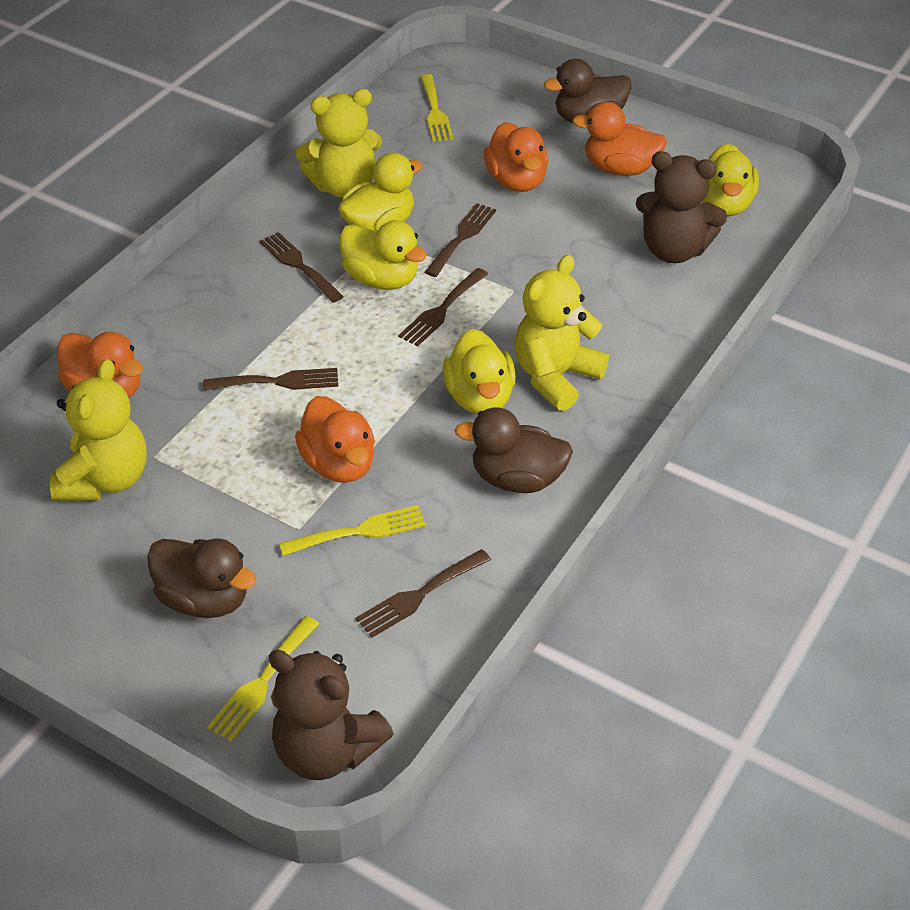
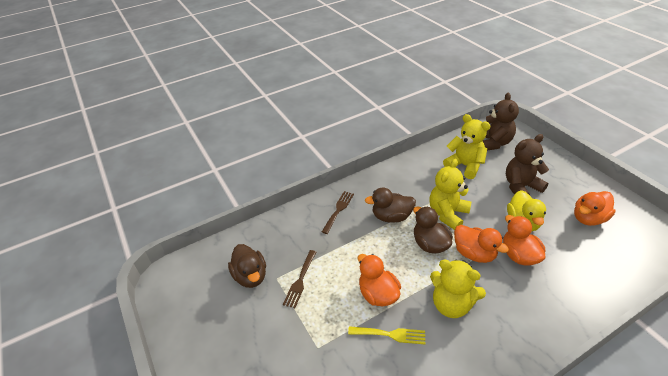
brown fork: [203,368,338,390] [259,232,344,303] [356,549,491,638] [398,268,488,347] [425,203,496,277] = 5 -> [283,250,316,308] [322,191,354,234] = 2
yellow duck: [338,153,422,231] [340,220,427,290] [443,329,516,414] [703,143,759,216] = 4 -> [507,190,546,231] = 1
yellow fork: [207,616,319,742] [279,505,426,556] [421,74,453,142] = 3 -> [348,326,425,344] = 1

